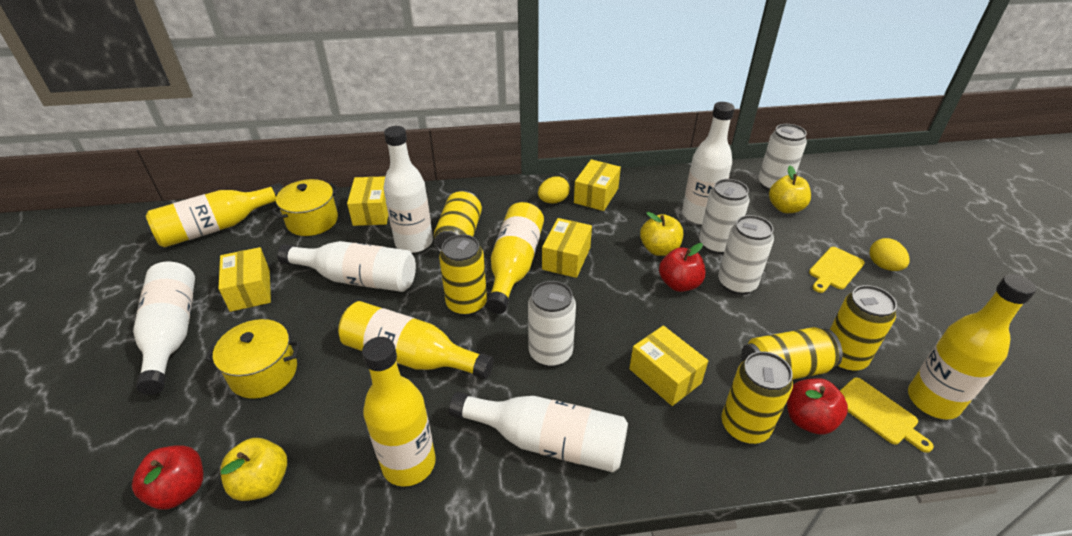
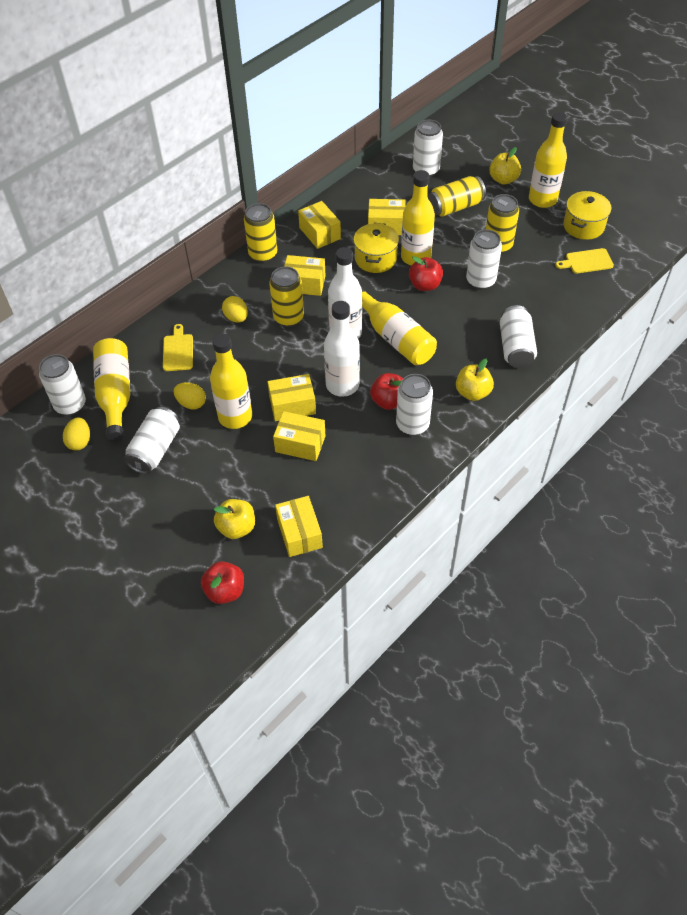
white bottle: [133,262,195,395] [277,241,416,292] [384,126,433,253] [449,392,628,472] [682,102,735,225] = 5 -> [324,301,360,397] [328,247,362,339] = 2
white can: [528,281,576,367] [699,179,750,255] [718,215,774,295] [758,124,807,191] = 4 -> [39,354,86,415] [124,407,180,474] [396,374,433,436] [413,120,443,177] [466,229,502,290] [500,305,537,368] = 6
yellow box: [218,247,271,312] [347,176,388,226] [542,218,592,278] [574,159,621,211] [629,326,708,406] = 5 -> [268,374,316,421] [273,411,325,461] [275,496,323,557] [284,255,326,296] [298,201,341,249] [368,199,406,235] = 6
yellow can: [434,191,482,252] [439,234,487,316] [721,351,793,444] [741,327,843,380] [830,285,897,372] = 5 -> [244,203,277,263] [269,266,304,327] [428,176,486,217] [486,194,519,254] = 4
yellow egg: [538,176,570,204] [870,238,910,271] = 2 -> [63,418,90,451] [174,382,206,410] [222,296,248,323] = 3

